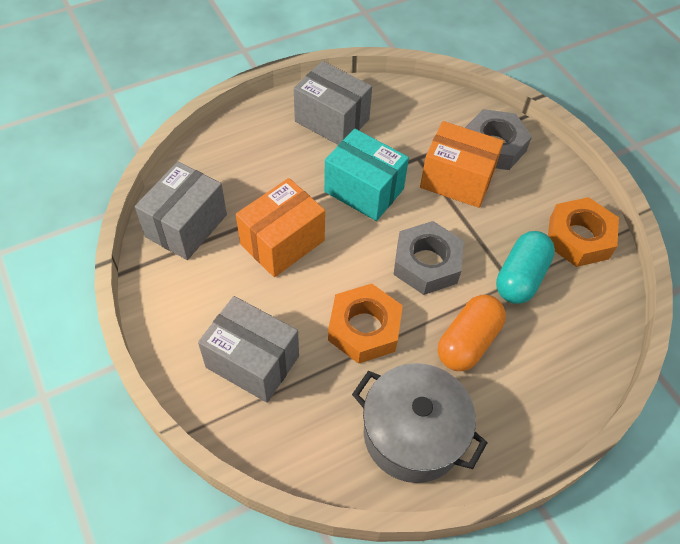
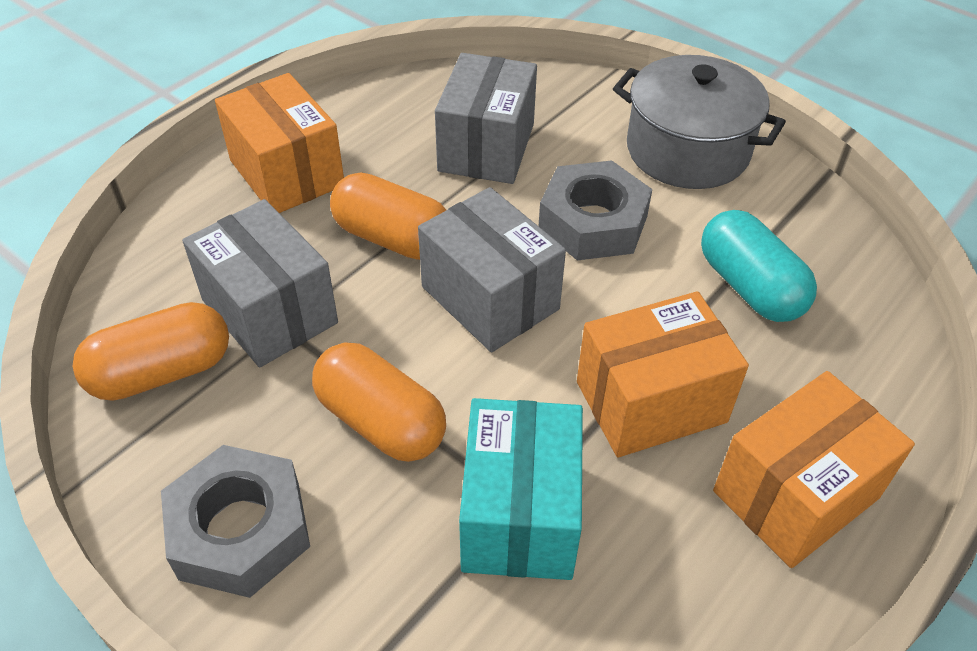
orange box: [236,178,325,277] [420,121,504,208] = 2 -> [215,73,344,213] [577,291,749,457] [713,371,915,568] = 3
orange capsule: [438,295,506,371] = 1 -> [73,302,229,401] [312,342,446,462] [330,172,446,260] = 3
orange nut: [328,284,403,364] [548,197,619,267] = 2 -> none = 0

